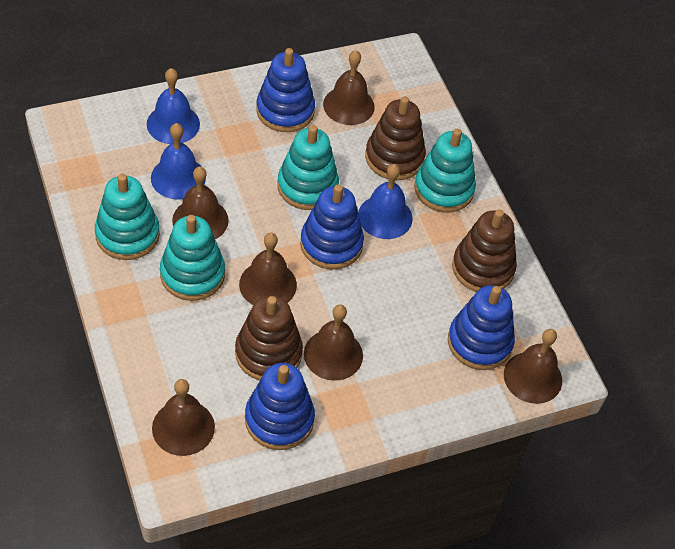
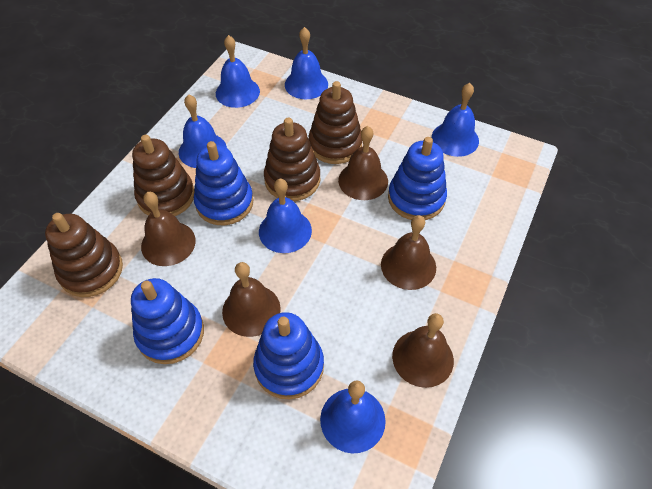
blue bell: [147,68,200,144] [151,123,206,200] [358,164,412,239] = 3 -> [179,94,227,168] [216,35,260,108] [259,179,312,253] [285,27,328,99] [320,381,386,453] [432,83,479,157] = 6
brown bell: [152,379,215,456] [172,167,229,239] [239,233,297,305] [304,305,363,381] [323,50,375,125] [504,329,562,404] = 6 -> [141,192,196,266] [222,262,281,337] [338,126,388,200] [381,215,436,290] [392,313,454,388] = 5
brown stacking toy: [235,295,303,381] [365,96,426,180] [452,209,517,292] = 3 -> [45,213,123,297] [132,135,194,216] [264,118,321,201] [309,81,362,164] = 4
turquoise stacking toy: [95,174,160,260] [160,215,225,301] [277,125,339,210] [414,129,476,212] = 4 -> none = 0

